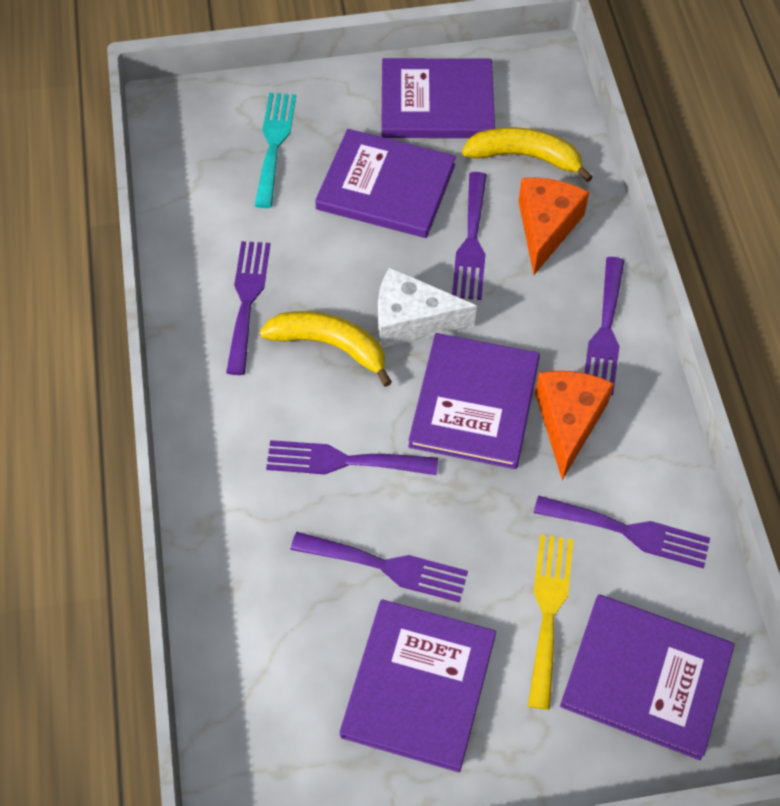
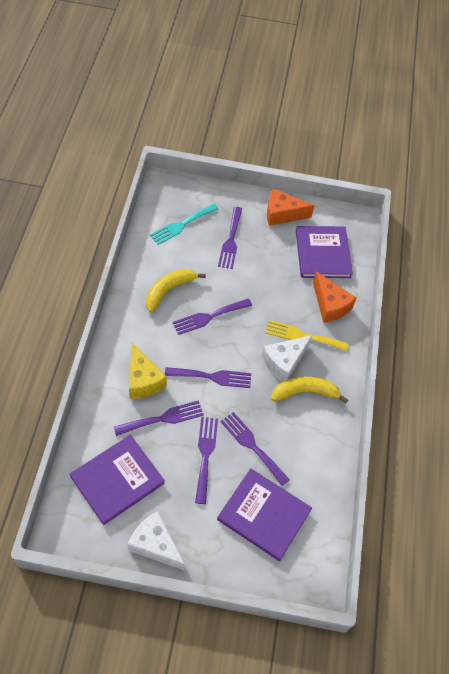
purple book: [315,129,456,238] [340,599,496,772] [381,58,495,138] [408,333,540,469] [560,594,735,760] = 5 -> [70,435,165,525] [217,468,312,561] [296,226,353,278] = 3
white cheese: [378,267,477,348] = 1 -> [127,511,185,570] [262,335,312,382] = 2
yellow cheese: none = 0 -> [129,343,167,399] = 1

